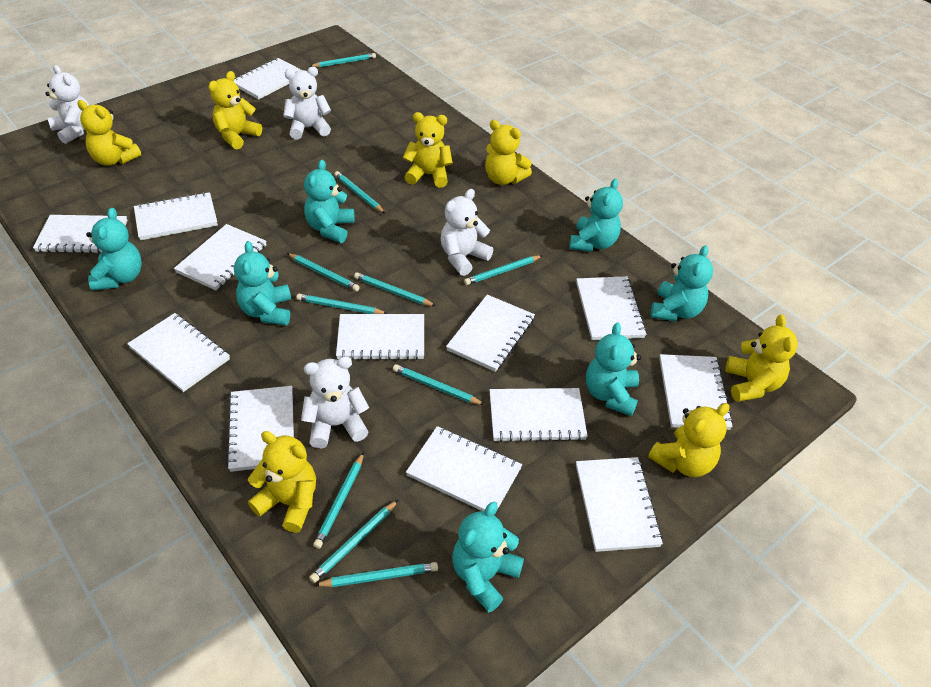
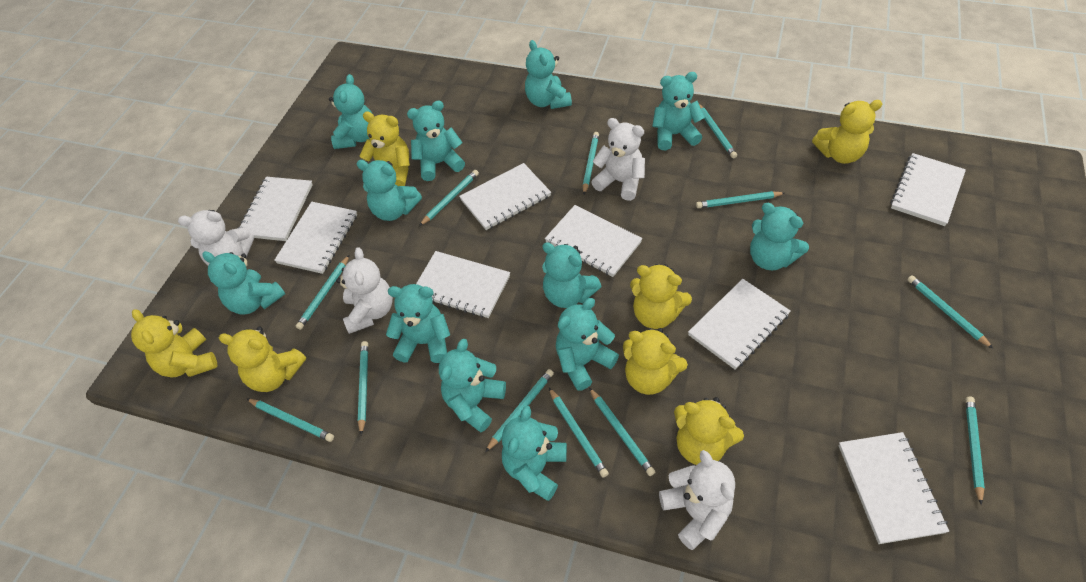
turquoise pencil: [287,253,360,291] [296,294,388,314] [309,53,376,67] [309,500,398,583] [313,452,364,549] [315,562,438,587] [334,171,385,213] [354,272,436,306] [393,364,485,405] [464,255,543,285] = 10 -> [246,398,334,442] [296,255,349,330] [358,341,368,435] [419,170,479,226] [485,369,554,452] [549,388,609,478] [583,132,599,194] [589,388,655,476] [696,191,785,208] [699,104,737,158] [907,275,994,349] [965,396,985,505] = 12
turquoise teddy bear: [86,208,142,290] [234,241,291,326] [304,160,354,243] [452,502,524,612] [569,179,623,252] [586,322,641,416] [651,245,713,321] = 7 -> [202,251,285,315] [329,74,372,149] [356,160,422,221] [386,284,450,363] [407,100,465,181] [439,339,506,432] [502,406,567,501] [525,40,572,109] [542,242,602,308] [556,298,619,391] [652,72,705,150] [750,203,809,270] = 12
white notebook: [33,215,128,253] [127,313,230,392] [134,192,218,240] [174,224,267,290] [226,386,294,472] [233,58,301,100] [336,314,424,360] [406,426,522,512] [446,295,535,372] [490,388,587,442] [576,276,647,340] [576,457,663,552] [659,354,733,430] = 13 -> [238,177,313,241] [274,202,357,274] [416,251,510,318] [459,163,551,230] [545,205,642,277] [688,279,791,370] [839,432,949,544] [891,153,966,226] = 8

